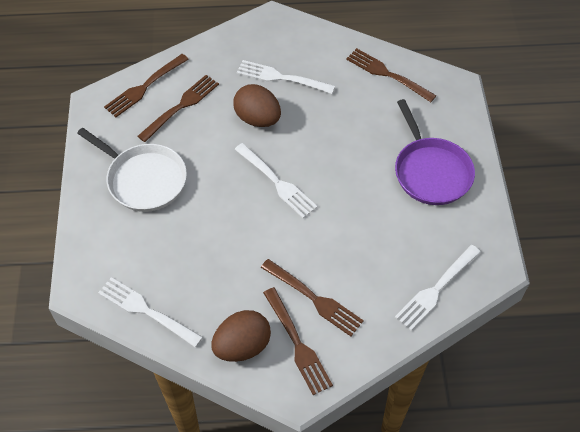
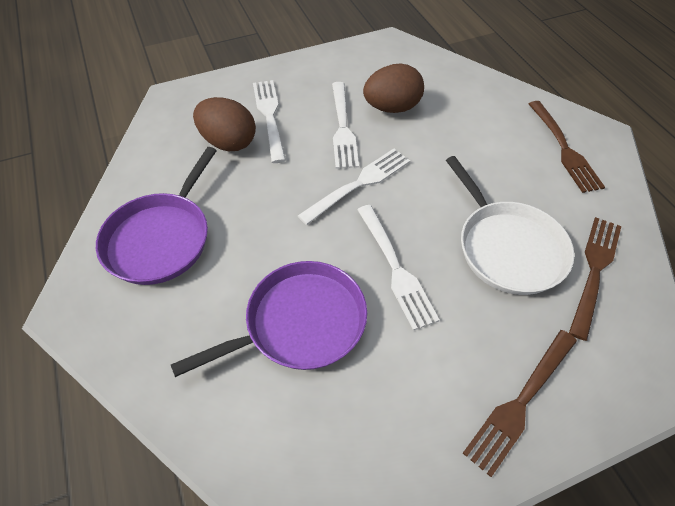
brown fork: [104,54,189,117] [137,75,219,142] [261,259,364,336] [263,287,333,395] [346,48,437,102] = 5 -> [463,330,577,477] [529,101,605,193] [569,217,621,341] = 3
purple pan: [395,99,475,205] = 1 -> [96,147,217,285] [171,261,367,377] = 2

